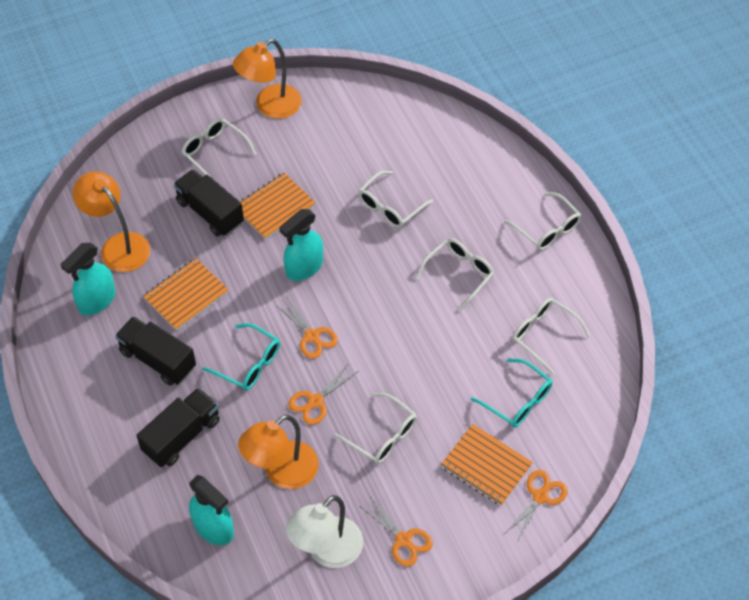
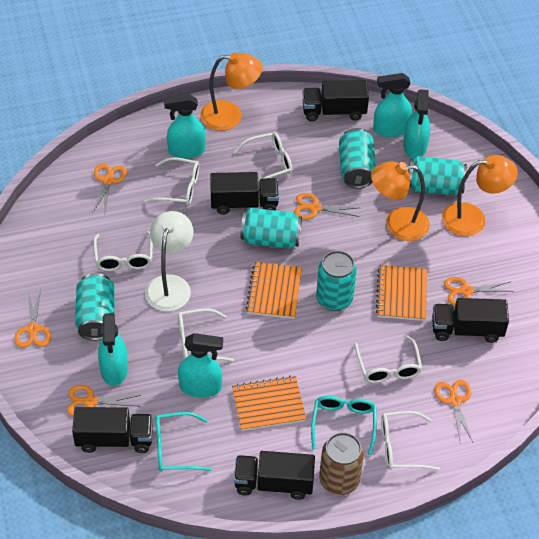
black truck: [115,316,196,386] [136,388,220,467] [173,169,244,237] = 3 -> [72,407,153,453] [210,172,279,215] [234,451,315,500] [302,80,369,122] [432,298,509,343] = 5
brown can: none = 0 -> [319,432,364,495] = 1
orange scissors: [275,298,338,359] [289,363,359,425] [360,496,433,567] [504,470,568,542] = 4 -> [14,290,51,348] [67,385,141,417] [93,163,127,214] [294,193,360,220] [434,380,473,442] [444,277,514,305] = 6
turquoise can: none = 0 -> [75,273,115,341] [241,208,302,249] [316,251,357,311] [339,128,376,189] [408,156,467,195] = 5
turquoise spray bottle: [61,243,116,316] [189,475,234,545] [279,209,323,281] = 3 -> [98,313,128,386] [164,94,206,159] [178,333,223,398] [373,73,412,137] [403,89,430,159] = 5

